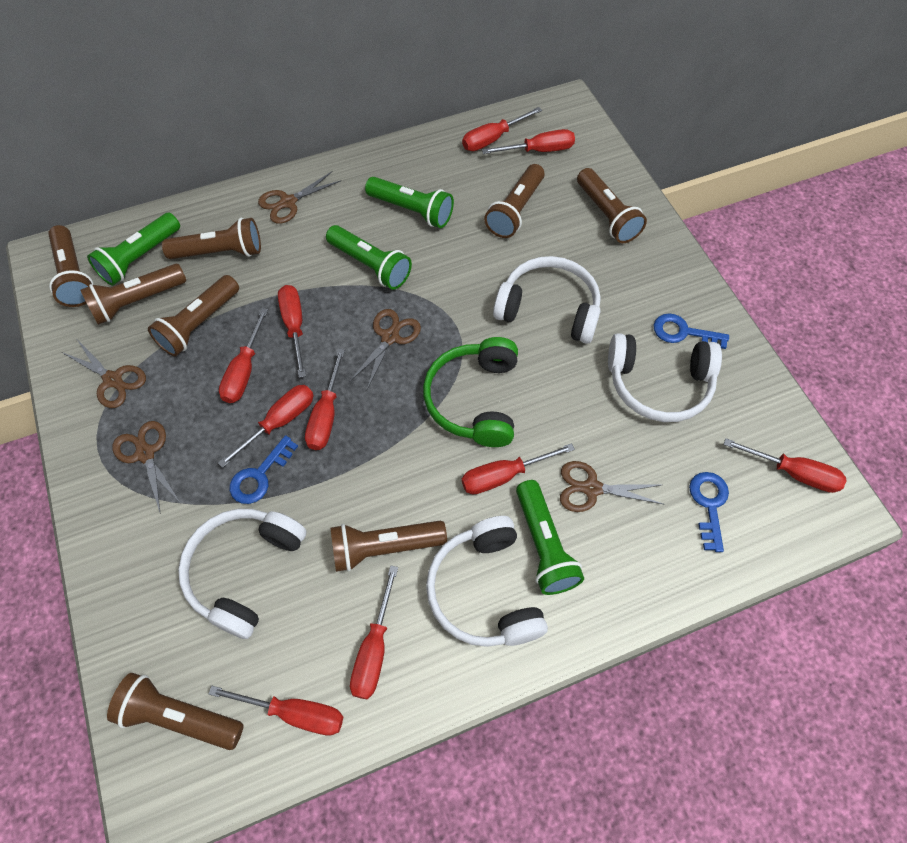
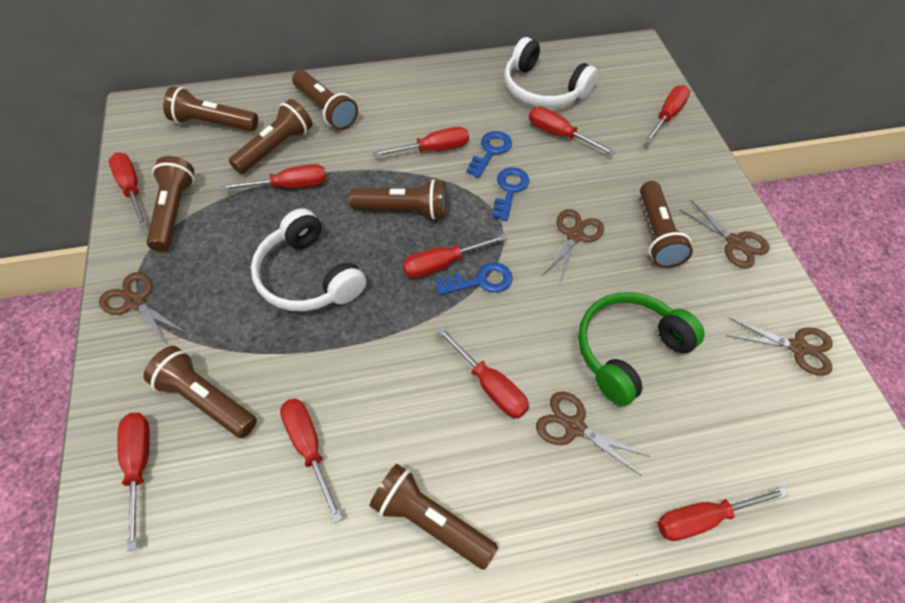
green flashlight: [87,213,180,286] [326,225,412,290] [365,177,454,228] [516,480,584,595] = 4 -> none = 0
white headphones: [178,509,307,639] [426,516,548,647] [493,256,601,344] [608,333,722,422] = 4 -> [251,208,366,311] [504,37,598,107] = 2

